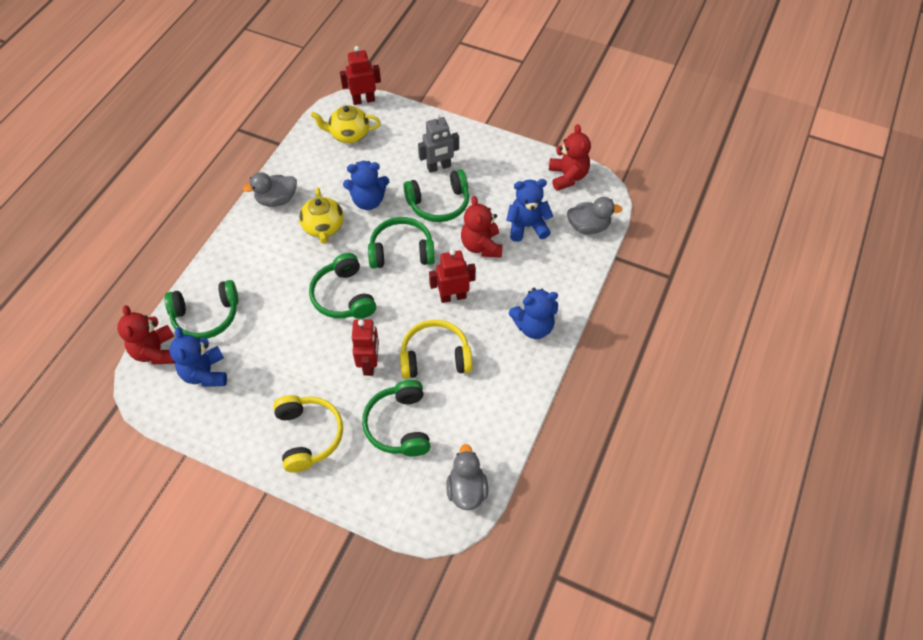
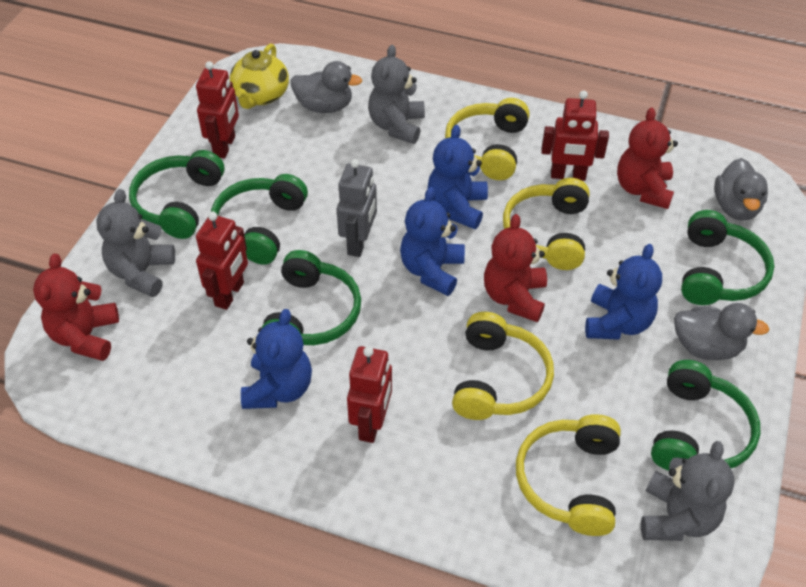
grey teddy bear: none = 0 -> [96,189,175,297] [368,45,425,144] [641,441,735,541] = 3
red robot: [340,46,381,105] [352,319,379,376] [429,249,476,303] = 3 -> [196,61,239,158] [196,212,248,310] [347,346,392,443] [541,91,609,181] = 4
yellow headphones: [273,395,343,473] [400,320,473,379] = 2 -> [445,98,530,180] [452,312,554,420] [503,178,590,270] [516,414,621,536] = 4
yellow teapot: [299,187,344,244] [311,105,381,143] = 2 -> [230,43,289,109] = 1

